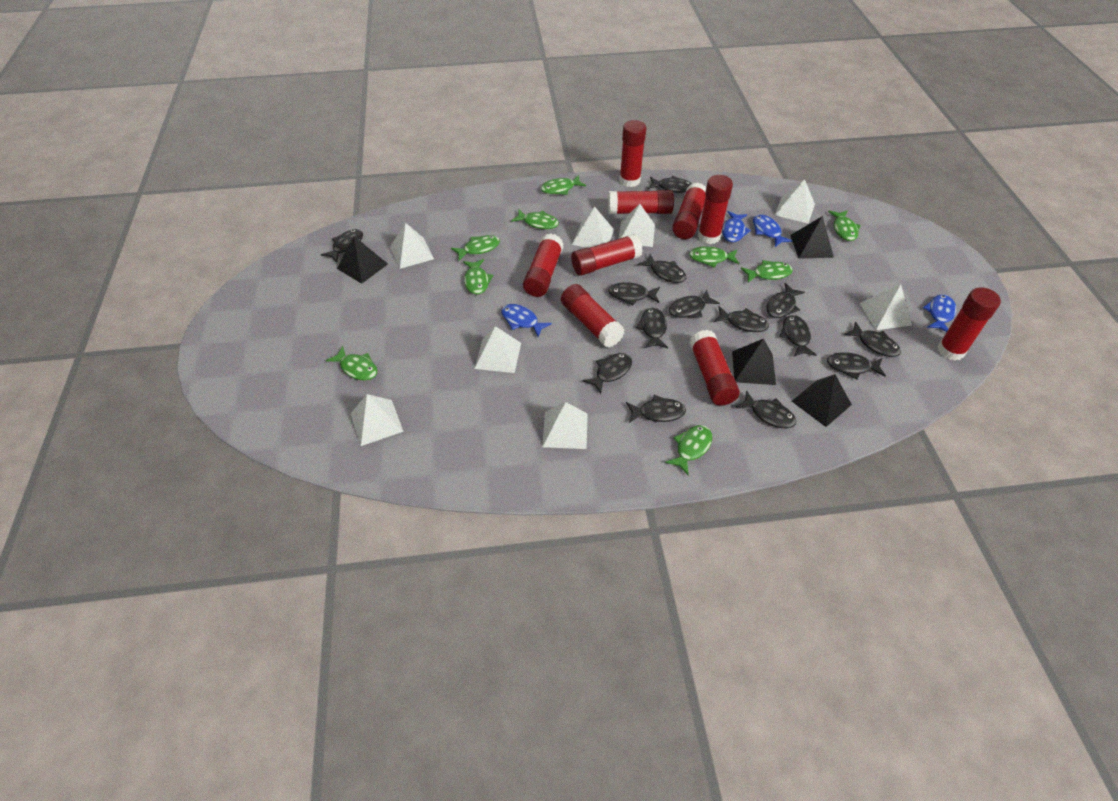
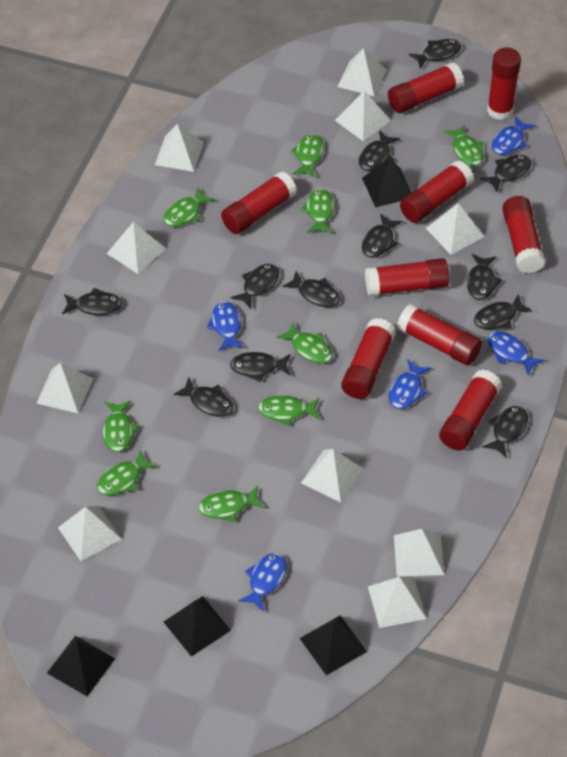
black fish: [321,229,363,262] [583,353,632,394] [608,282,660,306] [626,395,686,423] [636,308,668,348] [638,254,686,283] [648,176,692,193] [669,290,720,318] [713,306,769,332] [736,390,796,428] [766,283,805,318] [779,315,817,357] [827,352,886,379] [844,321,901,357] = 14 -> [62,288,122,315] [174,377,233,417] [230,352,291,382] [231,264,279,309] [282,271,340,307] [359,130,400,171] [362,213,403,258] [409,39,461,69] [467,254,502,300] [474,294,532,329] [480,155,531,192] [483,406,528,458] = 12
blue fish: [501,304,552,337] [722,211,751,242] [753,214,792,247] [923,294,956,332] = 4 -> [207,301,244,351] [238,553,287,612] [389,359,431,409] [488,331,545,375] [492,116,535,155] = 5
white pyramid: [350,394,404,446] [390,223,434,269] [475,326,521,373] [542,402,588,449] [572,207,614,248] [619,204,655,247] [775,179,815,223] [860,284,912,330] = 8 -> [36,363,93,414] [58,506,122,561] [107,222,166,274] [155,124,204,172] [301,449,363,503] [335,90,391,141] [337,48,387,96] [368,577,426,628] [394,529,444,576] [426,203,484,255] = 10

